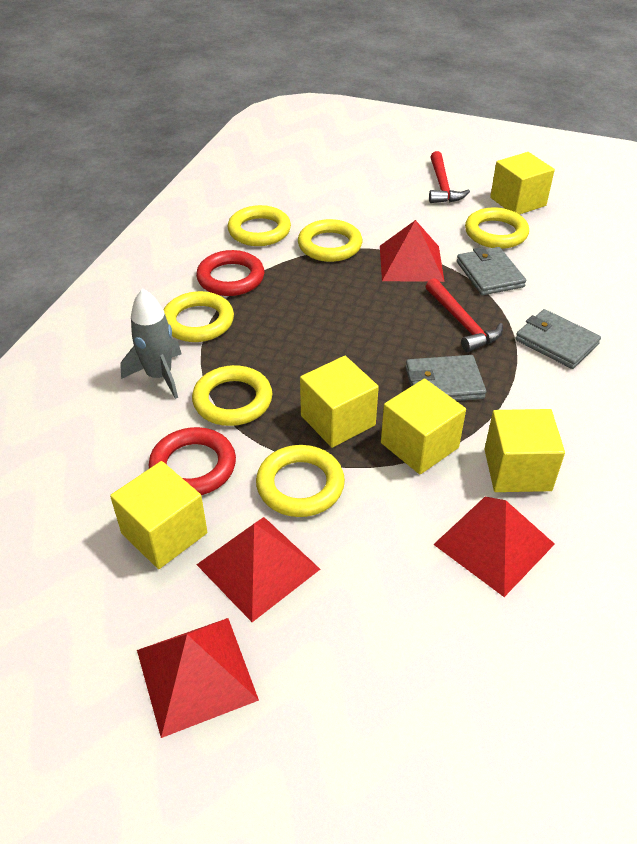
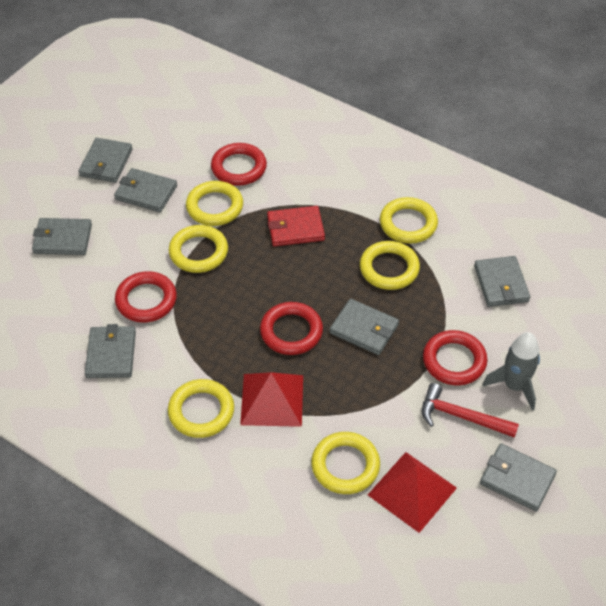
grey wallet: [405,355,486,401] [457,247,526,295] [515,309,601,369] = 3 -> [32,218,92,255] [78,138,133,183] [85,324,136,378] [114,168,177,212] [330,299,399,355] [474,256,530,307] [480,443,557,512] = 7
red hammer: [425,278,503,352] [429,151,470,203] = 2 -> [422,383,519,438] = 1
red pyramid: [137,618,259,738] [196,517,320,622] [380,220,444,282] [433,497,555,597] = 4 -> [240,372,303,427] [368,452,457,533] = 2
red ring: [149,427,236,495] [196,250,264,296] = 2 -> [115,271,177,323] [211,143,267,186] [260,302,323,355] [423,330,487,385] = 4
red wallet: none = 0 -> [267,206,325,246] = 1
yellow cube: [110,461,207,569] [300,356,379,448] [381,379,466,474] [484,409,565,492] [490,152,555,215] = 5 -> none = 0

